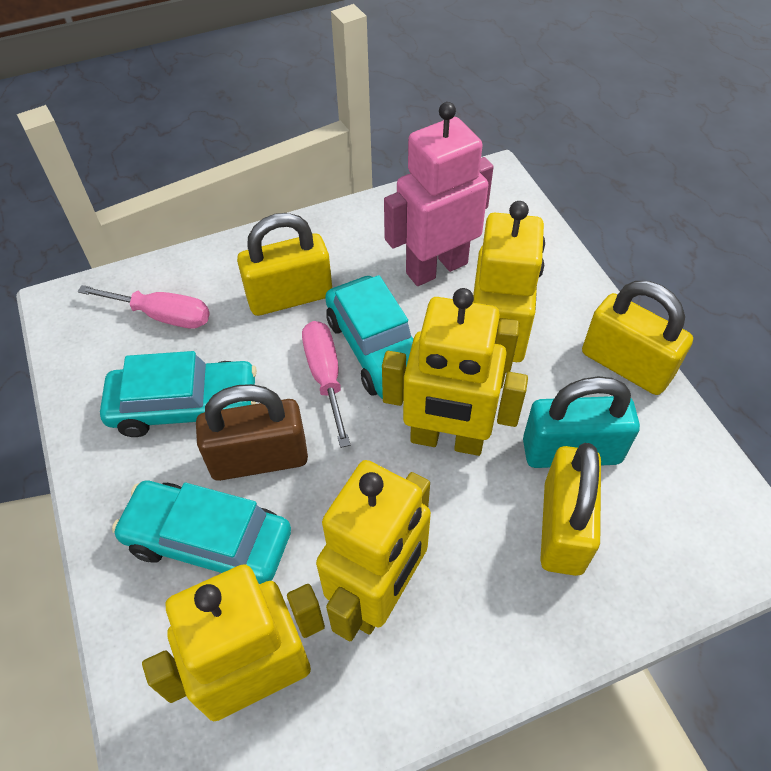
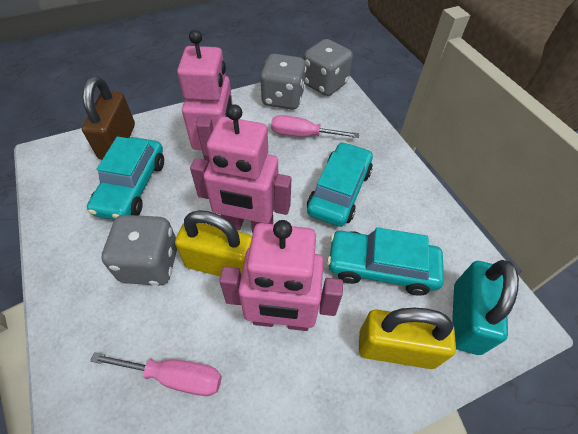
grey dice: none = 0 -> [102,215,177,285] [260,54,306,110] [303,39,353,96] = 3
pink robot: [384,102,494,286] = 1 -> [177,30,233,162] [190,104,291,233] [219,220,343,331] = 3
yellow padlock: [237,213,332,316] [540,443,601,576] [582,281,693,395] = 3 -> [175,210,252,276] [359,308,456,369] = 2
yellow robot: [142,564,325,721] [316,460,431,641] [382,288,528,456] [473,201,545,388] = 4 -> none = 0

